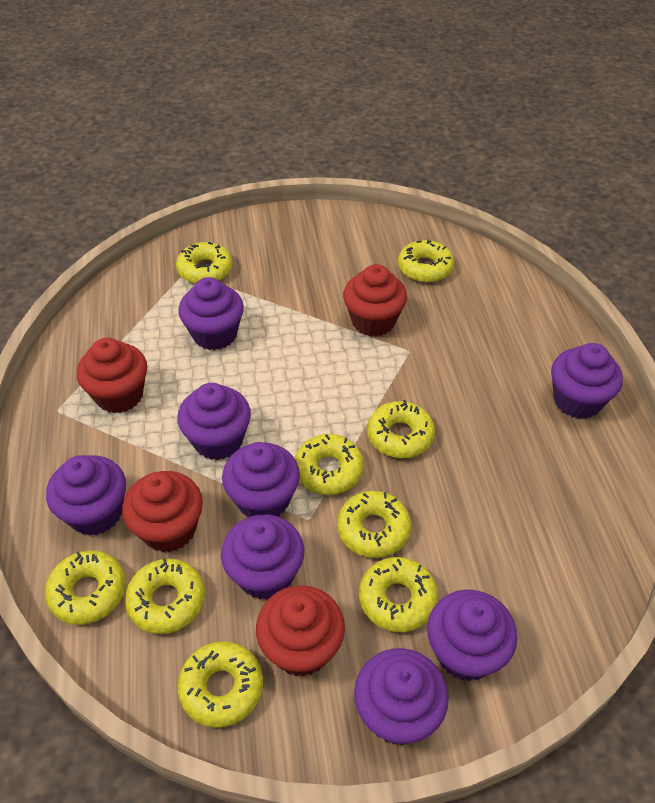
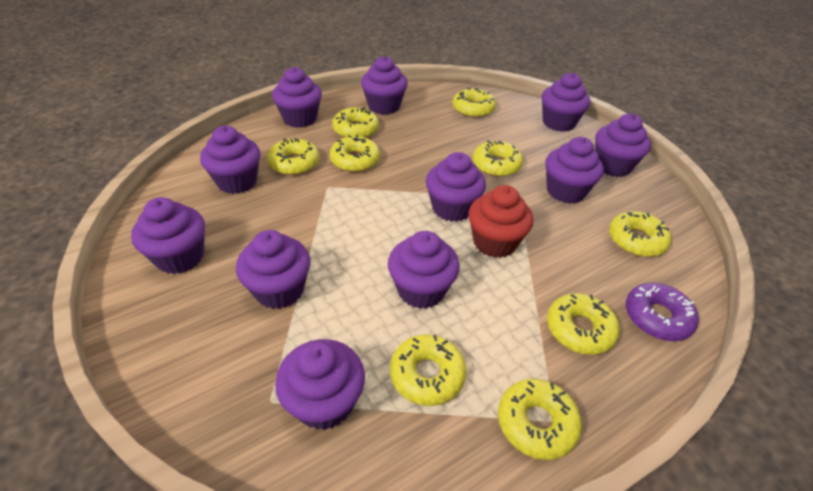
purple cupcake: [46,455,126,536] [177,383,251,460] [178,277,244,350] [221,515,304,600] [222,442,300,518] [354,648,449,745] [427,590,517,681] [551,343,623,419] = 8 -> [131,197,205,274] [200,126,260,194] [236,230,310,309] [272,67,322,128] [275,339,365,430] [361,56,408,115] [388,231,460,309] [426,152,486,222] [542,73,590,132] [545,137,604,204] [595,114,651,177] = 11
purple donut: none = 0 -> [626,283,699,341] = 1
red cupcake: [77,338,147,413] [122,471,203,552] [256,585,345,677] [343,264,407,337] = 4 -> [468,185,533,258] = 1

